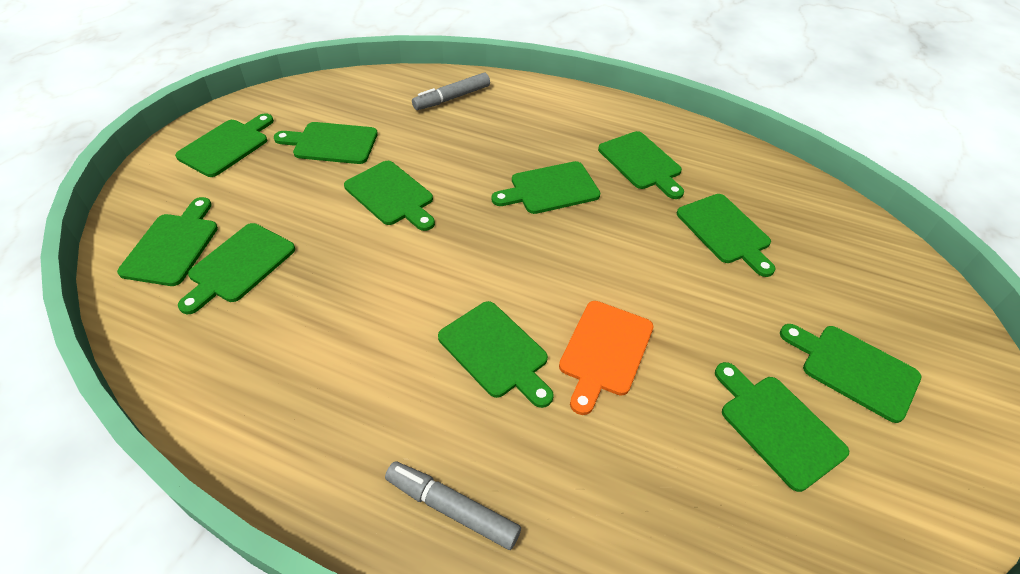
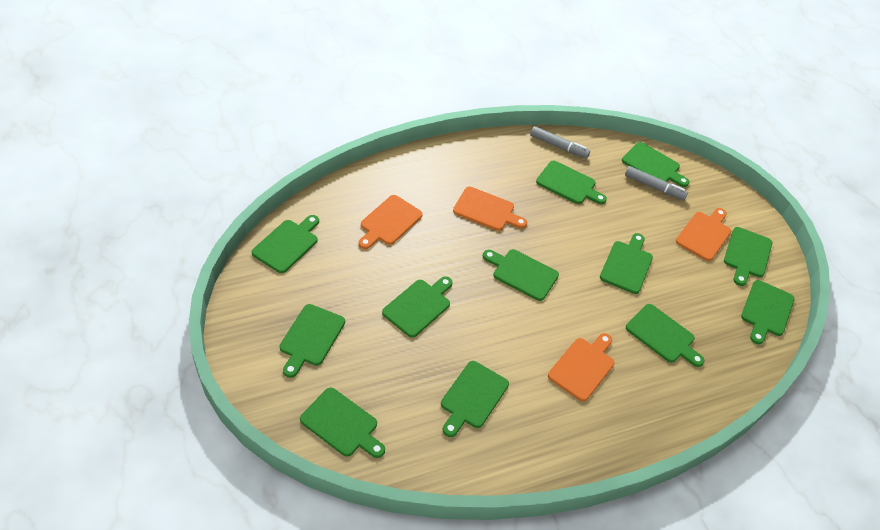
green cutting board: [117,197,218,286] [175,113,274,177] [178,223,295,314] [274,122,378,164] [344,161,435,231] [438,301,554,408] [491,161,600,214] [598,131,684,199] [677,194,776,277] [715,362,849,492] [780,324,922,423] = 11 -> [252,215,319,273] [280,304,345,378] [300,388,385,458] [382,276,453,338] [441,361,509,437] [483,249,559,301] [536,161,607,204] [600,233,653,294] [622,142,690,187] [626,304,705,367] [724,227,772,286] [741,280,795,344] = 12
orange cutting board: [559,301,654,415] = 1 -> [359,195,423,249] [453,187,527,231] [548,333,615,402] [676,208,731,261] = 4

